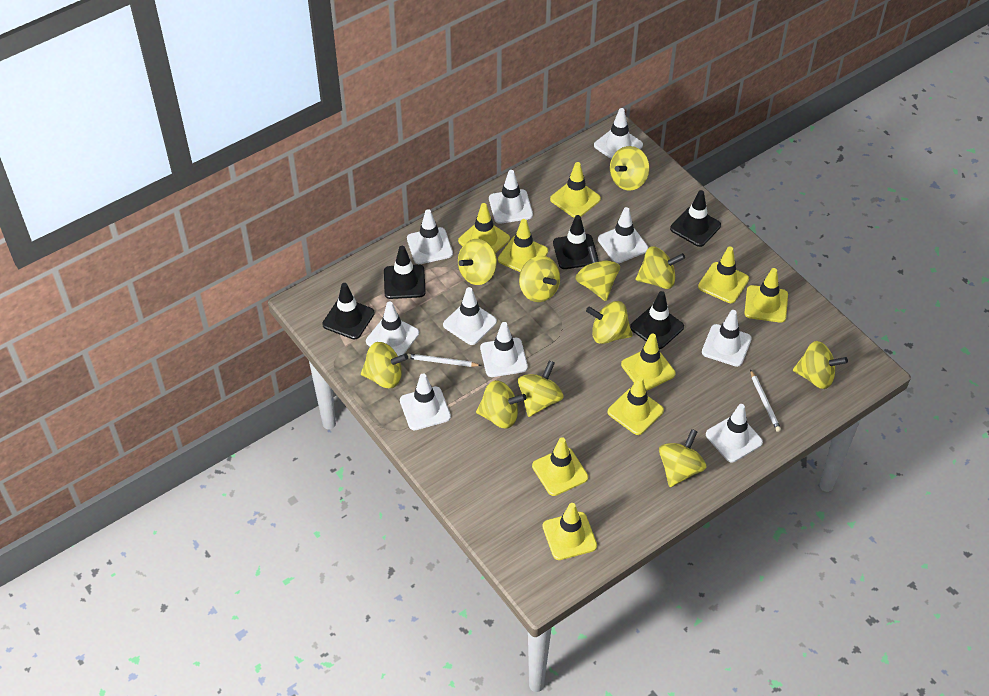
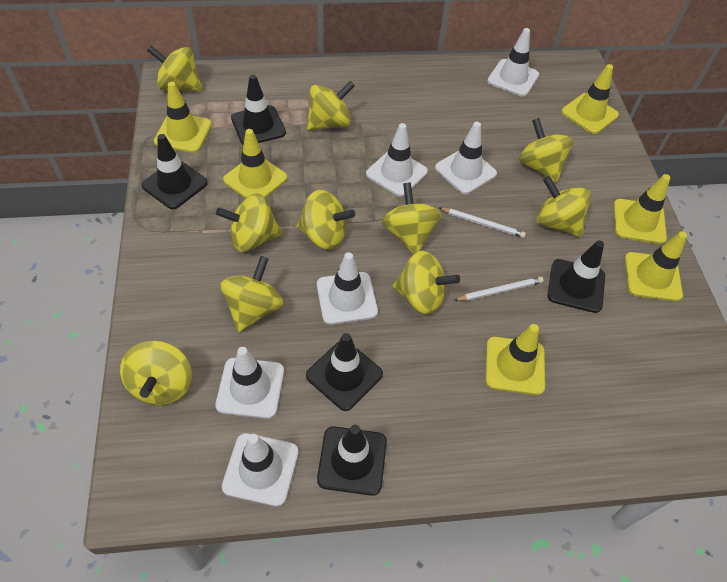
white traffic cone: [366,301,419,356] [400,374,451,430] [407,209,453,264] [443,287,497,345] [480,322,528,377] [489,170,533,224] [594,108,643,159] [598,207,648,264] [702,310,752,367] [706,404,763,462] = 10 -> [215,347,284,419] [222,433,299,507] [317,252,378,325] [366,123,428,197] [435,122,497,194] [487,28,539,97] = 6
yellow spinning top: [361,342,408,388] [458,239,497,285] [476,380,527,428] [518,361,564,417] [519,256,560,302] [575,246,620,301] [586,301,633,344] [610,146,650,190] [636,246,685,289] [659,429,706,487] [793,341,848,389] = 11 -> [120,340,192,405] [147,46,202,91] [216,193,282,252] [220,256,283,332] [297,190,355,250] [307,81,355,131] [382,182,441,254] [392,251,460,314] [519,118,573,183] [536,176,591,237] = 10
yellow traffic cone: [458,203,510,253] [498,219,548,272] [532,437,588,496] [543,503,597,560] [550,162,601,218] [607,376,664,435] [621,334,676,391] [698,246,749,303] [744,268,788,323] = 9 -> [154,82,212,153] [223,129,287,198] [485,324,545,395] [561,64,619,134] [614,174,670,244] [625,231,687,301] = 6

